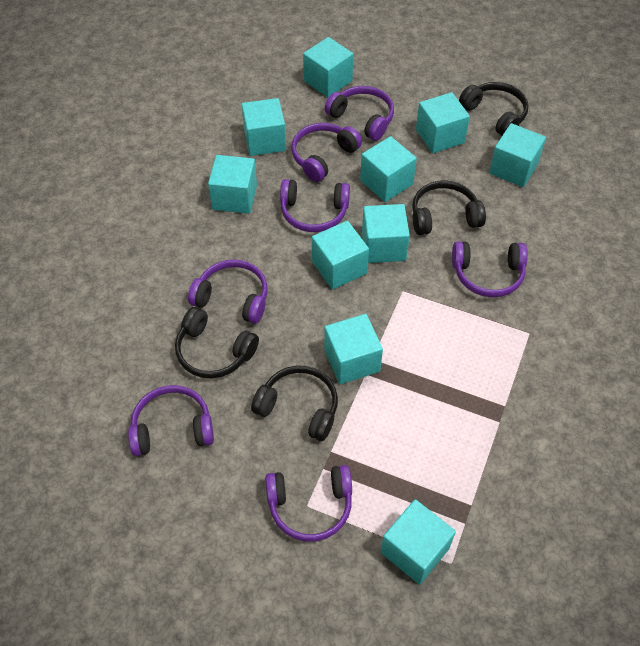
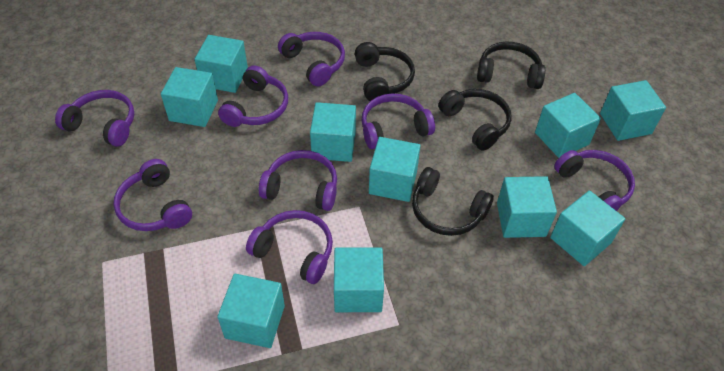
purple headphones: [128,385,214,456] [188,259,268,324] [265,465,352,542] [280,179,350,232] [291,123,362,182] [325,86,394,141] [452,241,528,297] = 7 -> [55,90,134,147] [113,159,192,231] [218,65,288,127] [246,210,333,284] [259,150,337,211] [278,32,345,86] [361,94,435,149] [554,150,635,211] = 8

